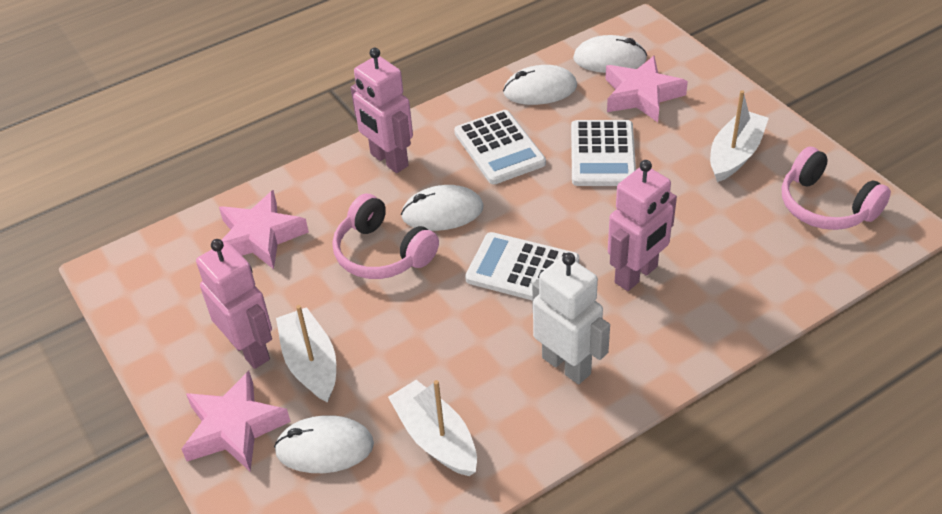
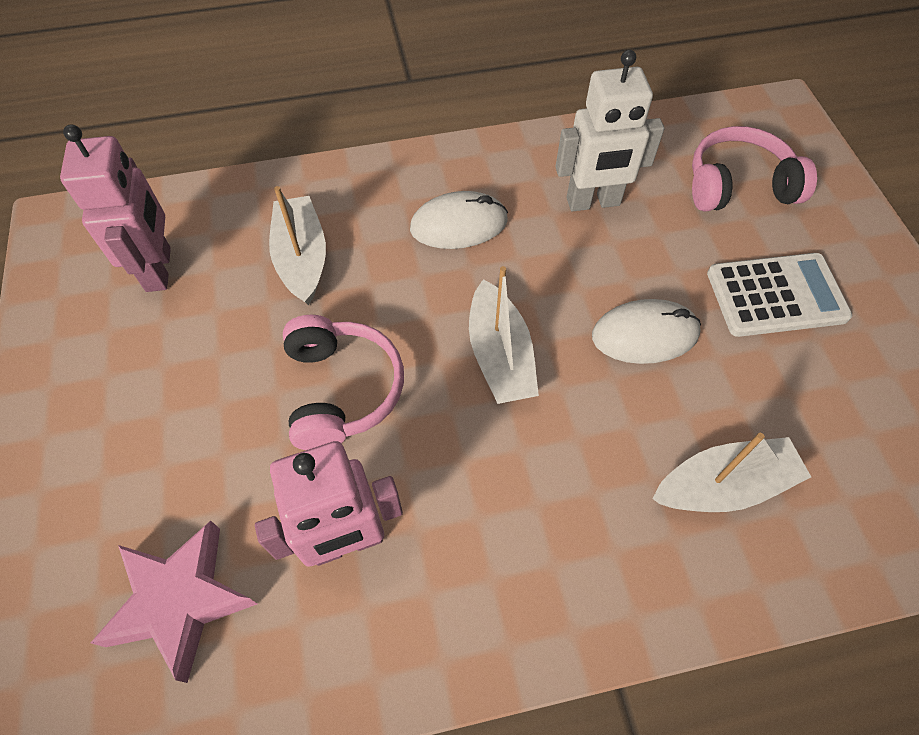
pink robot: [196,239,272,369] [351,48,413,173] [608,160,677,291] = 3 -> [60,124,171,292] [255,441,403,567] = 2
pink star: [182,371,291,472] [219,190,309,269] [605,56,688,122] = 3 -> [91,521,257,683] = 1
white calculator: [454,110,546,184] [465,232,579,301] [571,120,636,186] = 3 -> [707,253,852,337] = 1
white mouse: [274,415,374,473] [401,185,483,231] [503,65,577,105] [573,35,647,73] = 4 -> [410,191,508,249] [592,299,701,364] = 2

